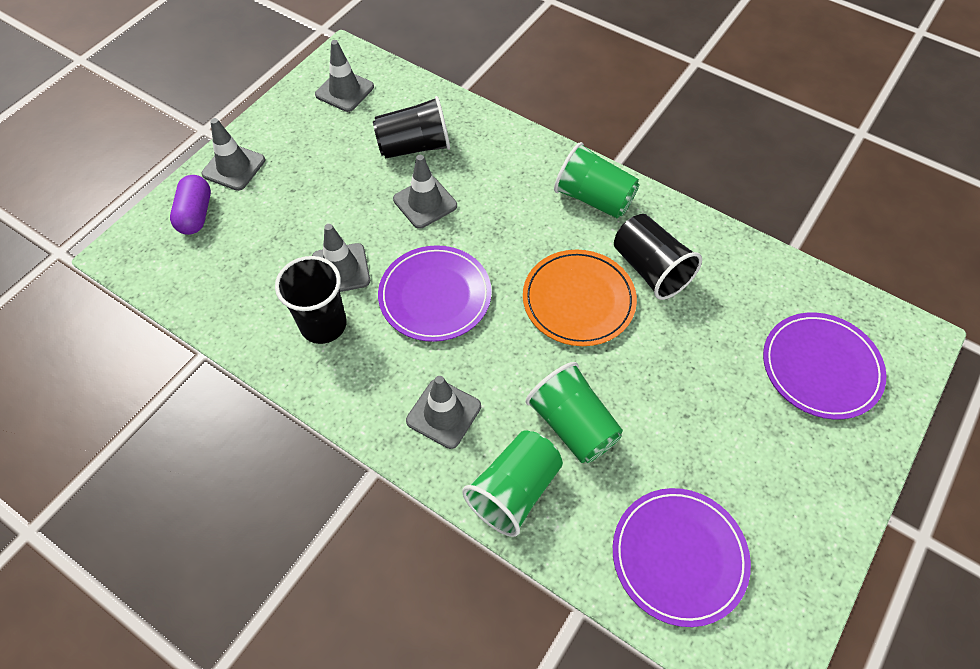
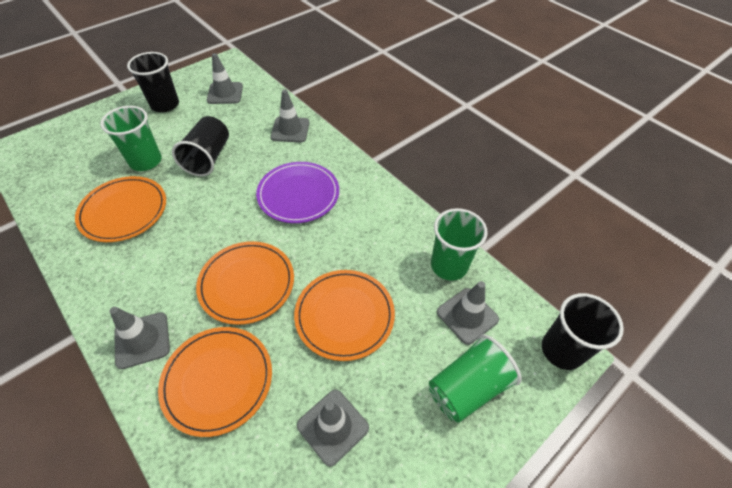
orange plate: [523,250,637,346] = 1 -> [75,176,166,242] [158,327,272,437] [196,241,294,325] [294,270,395,361] = 4
purple capsule: [170,175,211,235] = 1 -> none = 0
purple plate: [378,245,492,342] [613,488,751,627] [763,312,886,420] = 3 -> [256,162,339,223] = 1

